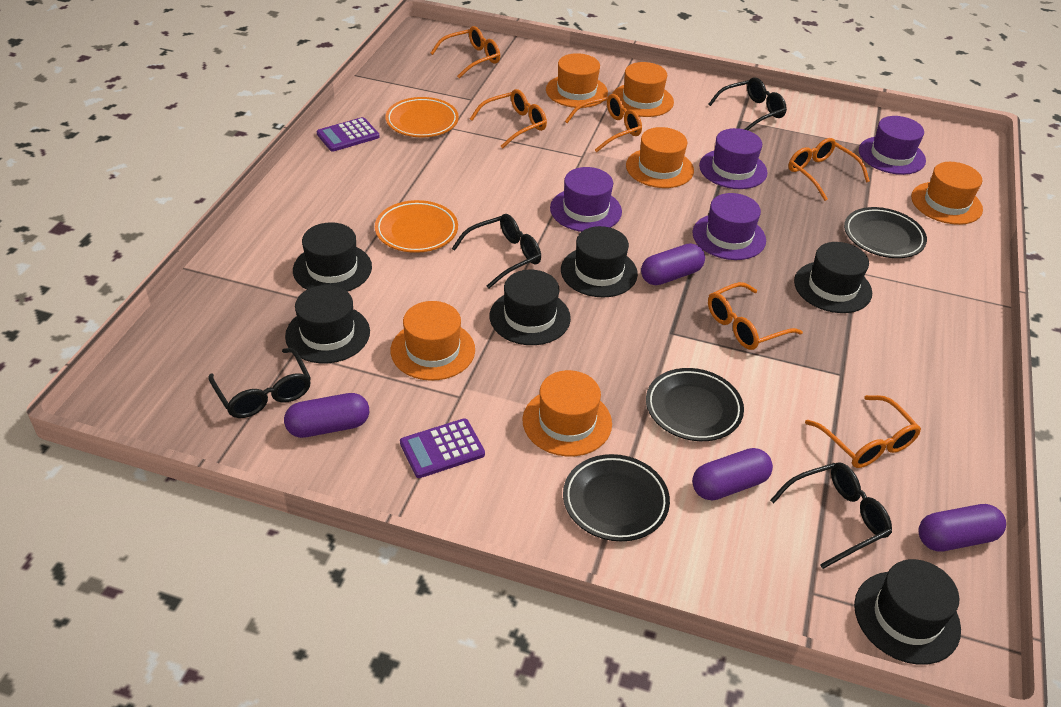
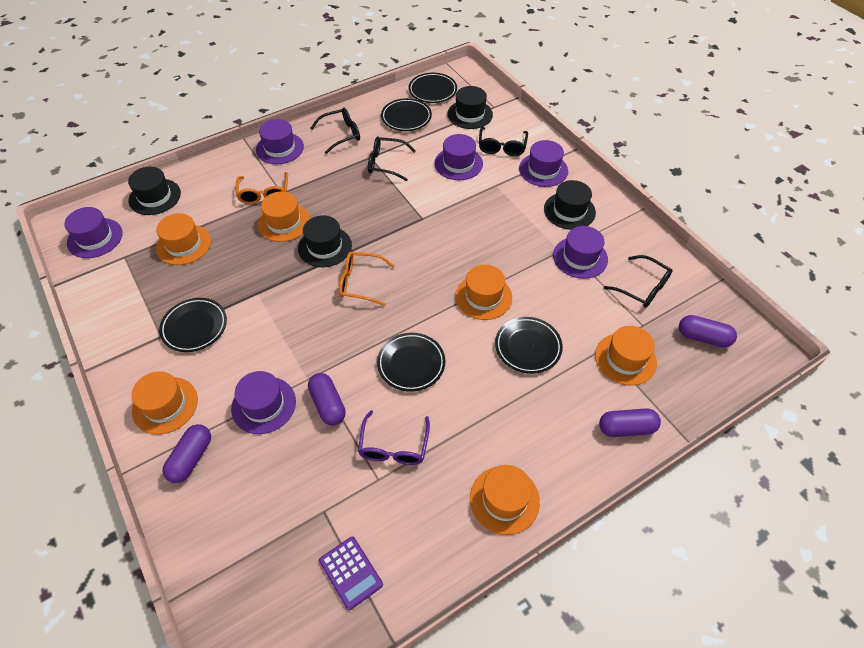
black hat: [285,285,370,363] [293,222,372,292] [490,270,571,345] [561,226,638,298] [794,242,872,313] [854,559,961,665] = 6 -> [128,167,181,215] [298,215,352,267] [447,86,493,129] [544,180,596,230] = 4
black plate: [563,454,670,541] [646,368,744,441] [844,207,927,258] = 3 -> [159,298,227,352] [377,333,445,392] [381,98,432,131] [409,73,457,103] [495,317,563,374] = 5
orange glasses: [431,26,500,78] [470,89,547,149] [565,94,642,152] [708,282,803,350] [788,138,870,201] [805,395,921,468] = 6 -> [236,172,288,204] [339,252,394,306] = 2
orange plate: [375,200,458,253] [385,97,459,137] = 2 -> none = 0
purple calculator: [316,117,379,152] [400,418,485,478] = 2 -> [319,536,383,610] = 1
purple glasses: none = 0 -> [358,410,430,465] = 1
purple hat: [550,167,622,232] [693,193,766,260] [699,128,767,189] [859,116,926,175] = 4 -> [64,207,123,258] [231,371,296,434] [256,119,304,164] [434,134,483,180] [519,140,568,187] [553,226,608,279] = 6

